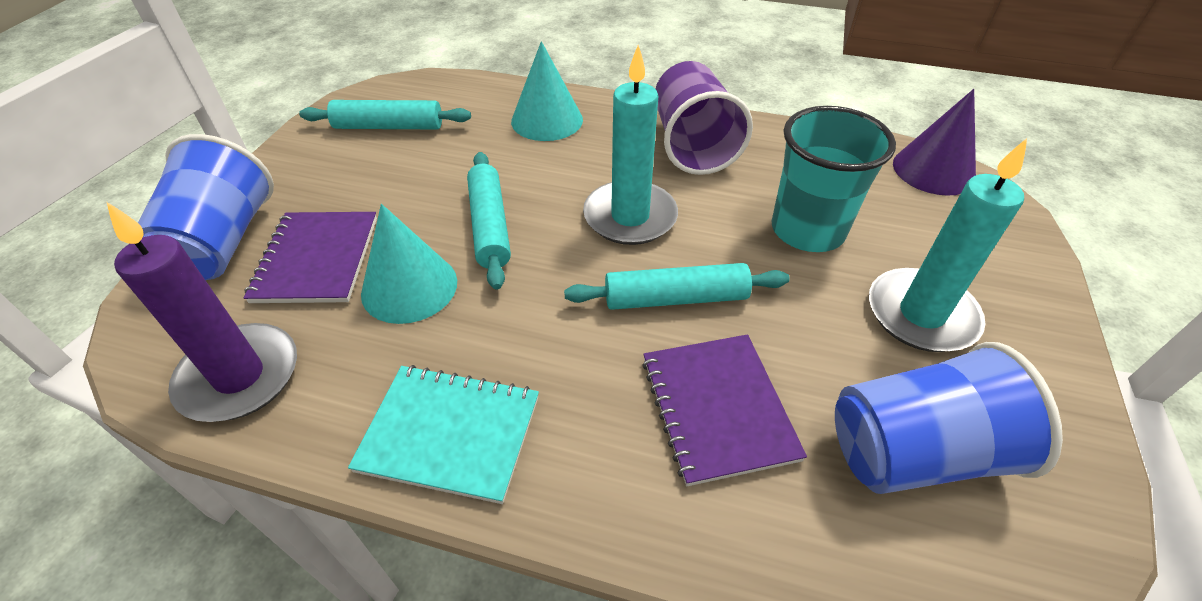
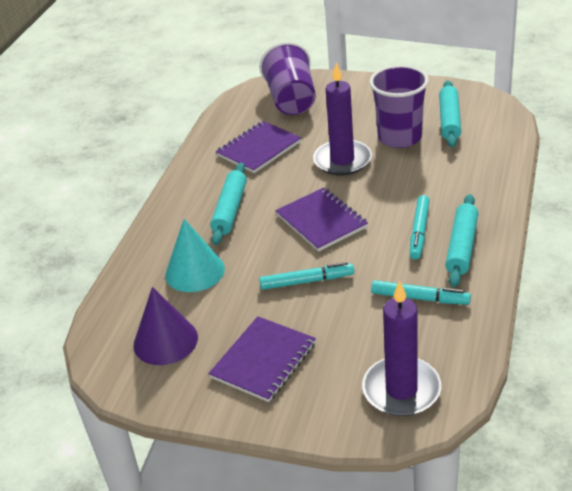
blue cup: [138,134,274,280] [835,342,1063,494] = 2 -> none = 0
purple candle: [107,202,297,422] = 1 -> [313,62,372,176] [362,280,441,416] = 2
purple cup: [656,61,753,175] = 1 -> [259,42,316,115] [369,65,429,148] = 2
purple notebook: [244,212,377,303] [642,334,807,486] = 2 -> [208,316,316,402] [216,121,301,173] [275,188,368,252] = 3
turquoise candle: [583,45,678,245] [869,138,1027,352] = 2 -> none = 0
turquoise cone: [361,204,457,324] [511,41,583,141] = 2 -> [165,219,225,292] = 1
turquoise cup: [772,106,896,252] = 1 -> none = 0
turquoise marker: none = 0 -> [259,262,354,290] [371,280,471,305] [410,195,430,260] = 3
turquoise notebook: [348,365,539,504] = 1 -> none = 0

